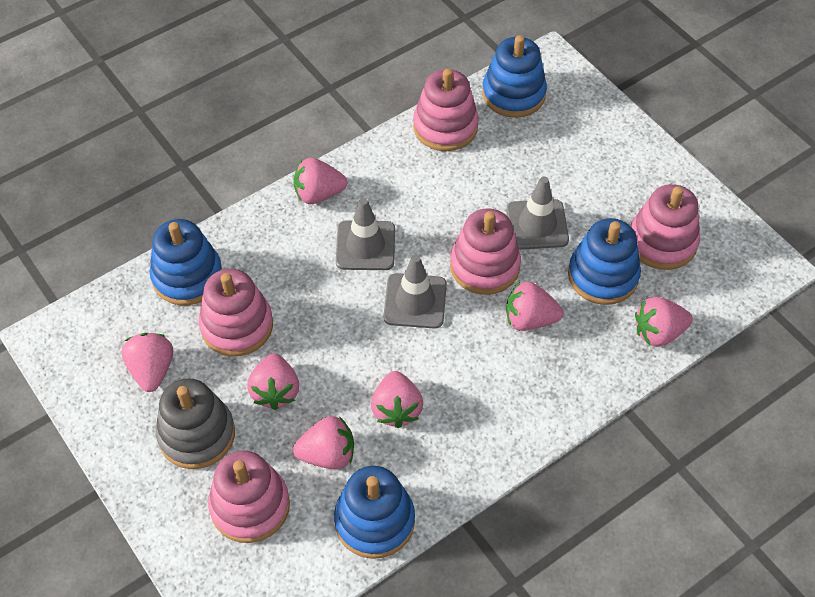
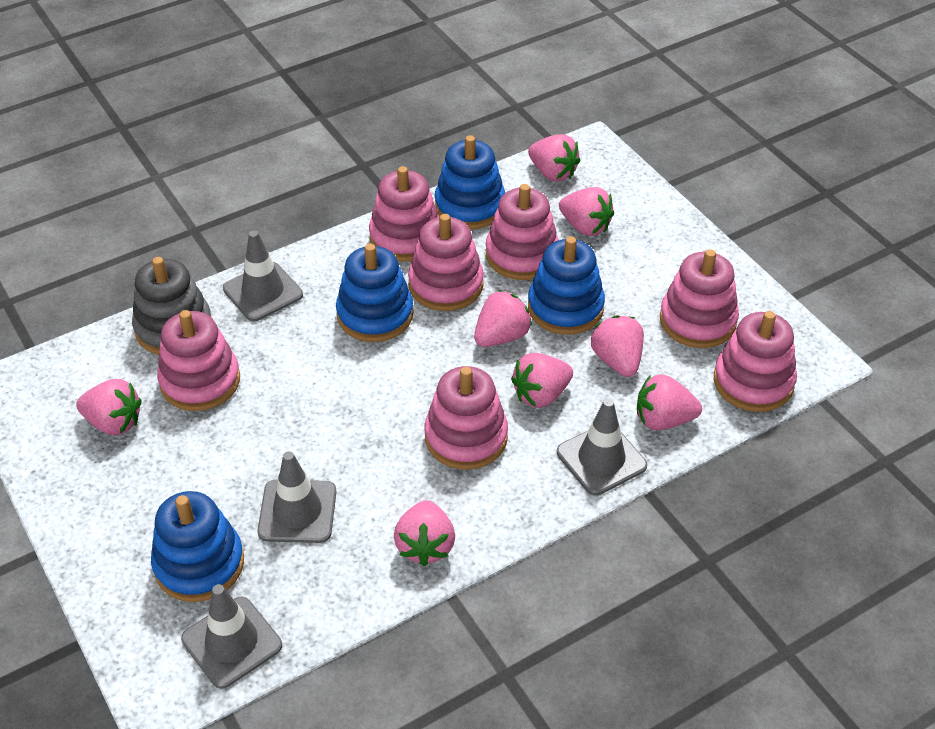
grey traffic cone: [336,198,395,270] [383,255,447,329] [507,176,569,250] = 3 -> [181,584,282,689] [223,230,303,321] [258,451,336,543] [557,398,647,496] = 4
pink stacking toy: [199,269,273,356] [208,451,290,543] [413,69,479,151] [450,209,521,295] [631,184,700,270] = 5 -> [157,310,240,411] [369,166,439,262] [408,214,484,311] [425,366,508,470] [486,184,558,280] [660,249,739,348] [714,311,797,412] = 7
pink strawberry: [122,333,173,392] [247,353,299,410] [293,158,347,204] [293,416,354,470] [371,371,423,428] [506,282,563,331] [635,297,693,347] = 7 -> [76,379,142,435] [394,500,455,566] [474,290,532,347] [511,353,573,408] [528,134,580,182] [559,187,614,236] [591,315,644,377] [637,374,702,430] = 8

